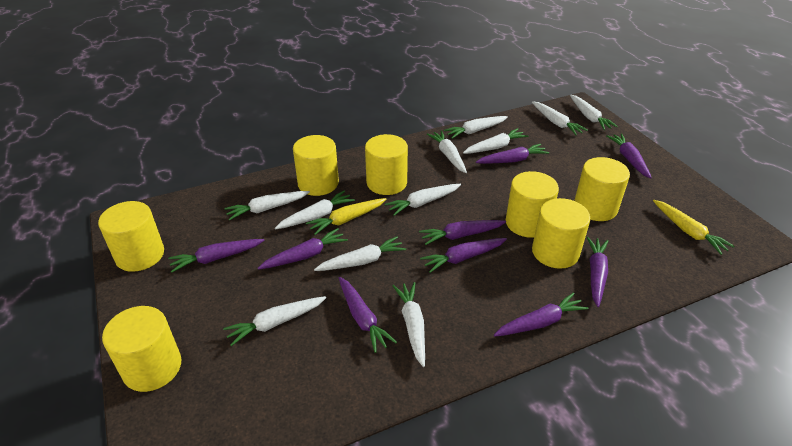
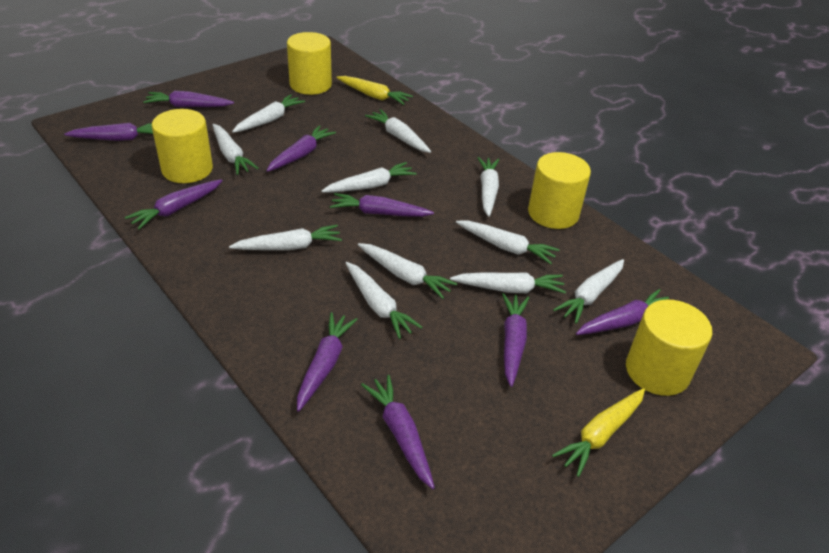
yellow cylinder: [98,201,164,272] [102,306,181,392] [293,135,339,196] [365,134,408,195] [506,171,559,238] [532,198,590,269] [574,157,630,221] = 7 -> [152,109,213,183] [287,32,332,95] [528,152,591,229] [626,300,712,396] = 4

